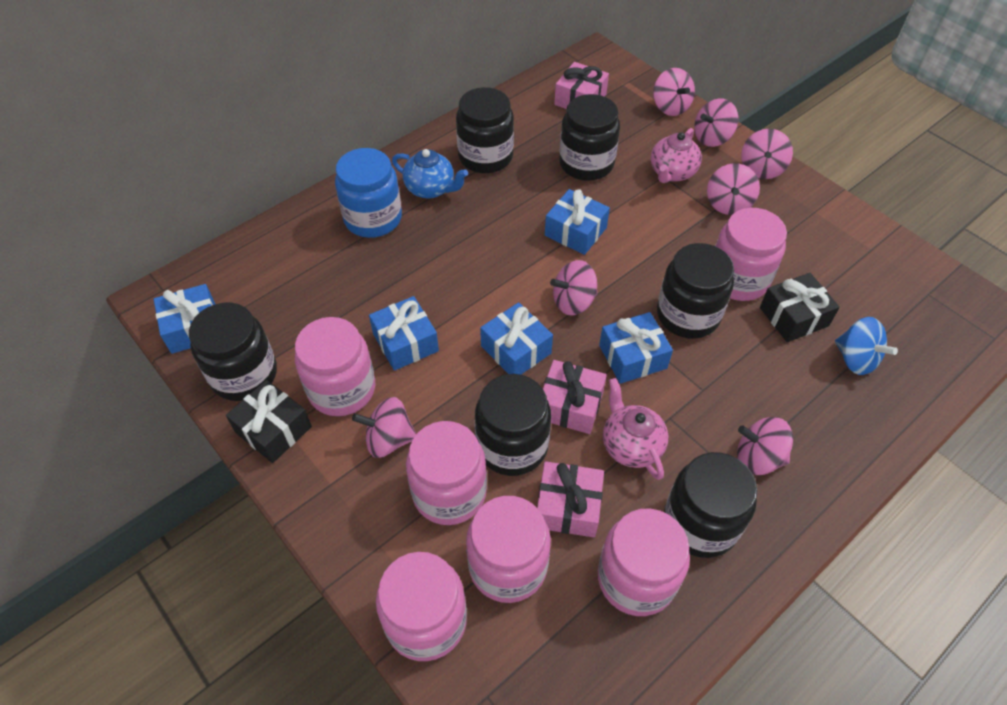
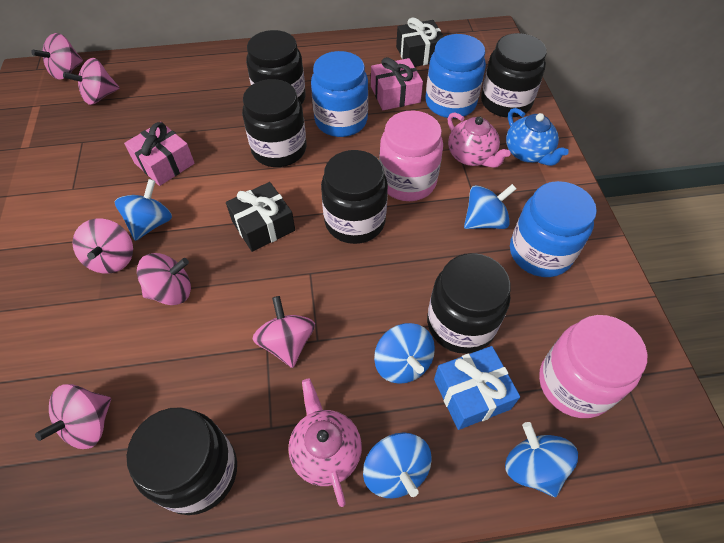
blue gift: [154,284,215,354] [369,296,439,371] [480,302,553,375] [545,189,610,255] [599,312,673,384] = 5 -> [434,346,520,430] = 1
blue jar: [335,148,402,238] = 1 -> [311,51,368,137] [425,34,486,118] [510,181,597,277] = 3
blue spinning top: [835,317,898,375] = 1 -> [115,179,172,241] [363,432,432,498] [374,323,435,384] [464,184,516,229] [505,422,578,497] = 5
pink gift: [537,461,604,537] [543,360,607,434] [554,62,609,109] = 3 -> [124,122,195,186] [371,57,423,110] = 2
pink jar: [295,317,375,416] [376,552,467,661] [406,421,487,525] [466,496,551,603] [598,508,690,616] [715,208,787,301] = 6 -> [379,111,443,201] [539,315,647,418] = 2
pink spinning top: [352,397,416,458] [550,260,598,316] [653,68,695,116] [694,99,738,147] [707,163,760,215] [737,417,793,475] [741,129,793,179] = 7 -> [31,33,83,80] [35,384,111,449] [63,58,119,105] [72,219,133,274] [137,253,191,305] [252,296,315,368] = 6

